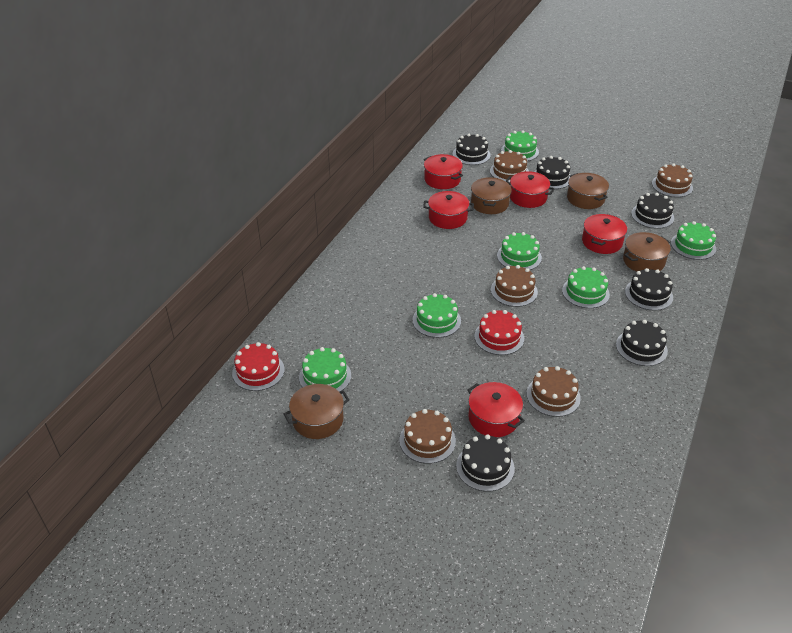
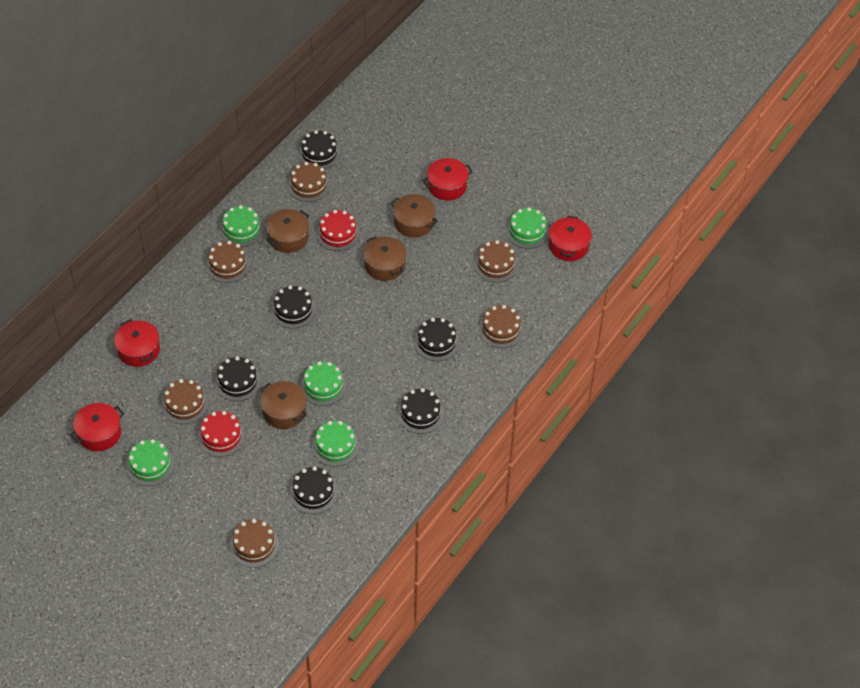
brown cake: [399,409,456,464] [490,150,529,182] [491,265,538,307] [527,366,581,417] [652,163,693,197] = 5 -> [161,379,209,424] [206,241,250,283] [230,519,279,568] [288,162,330,202] [474,240,518,282] [479,305,524,348] = 6
green cake: [299,347,351,392] [412,293,461,338] [497,232,542,270] [501,130,539,161] [562,266,610,308] [671,221,716,260] = 6 -> [126,439,174,486] [220,205,263,247] [300,361,347,406] [312,421,359,467] [506,207,549,249] = 5
red pot: [423,191,474,229] [424,154,463,189] [467,382,525,437] [506,171,555,208] [582,214,627,254] = 5 -> [70,403,124,451] [114,319,160,367] [423,158,473,201] [549,216,592,261] = 4

